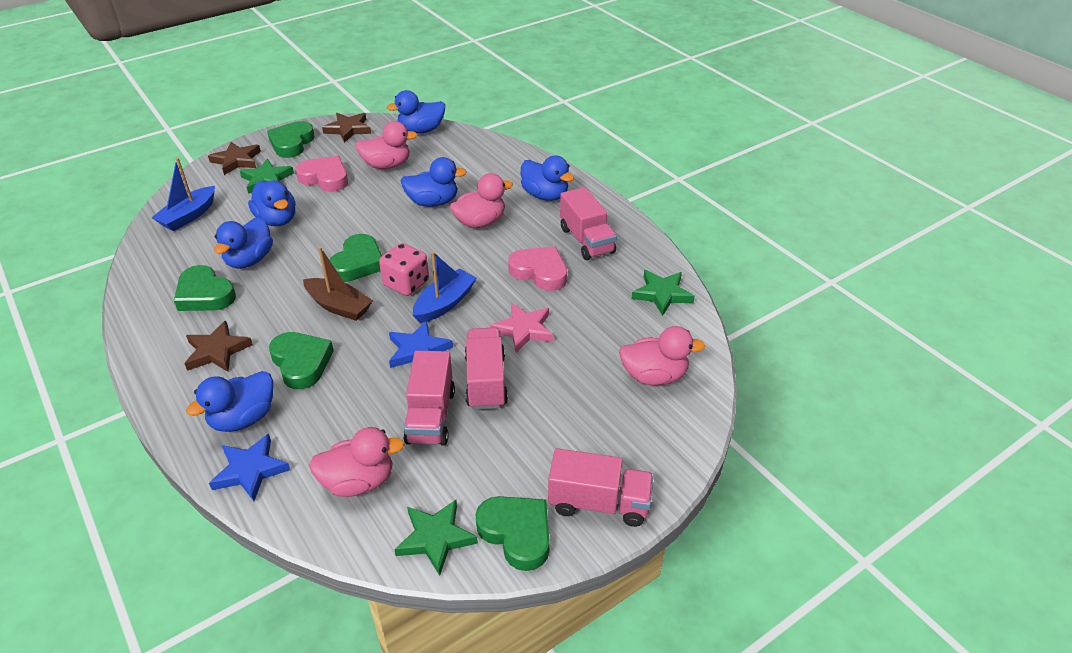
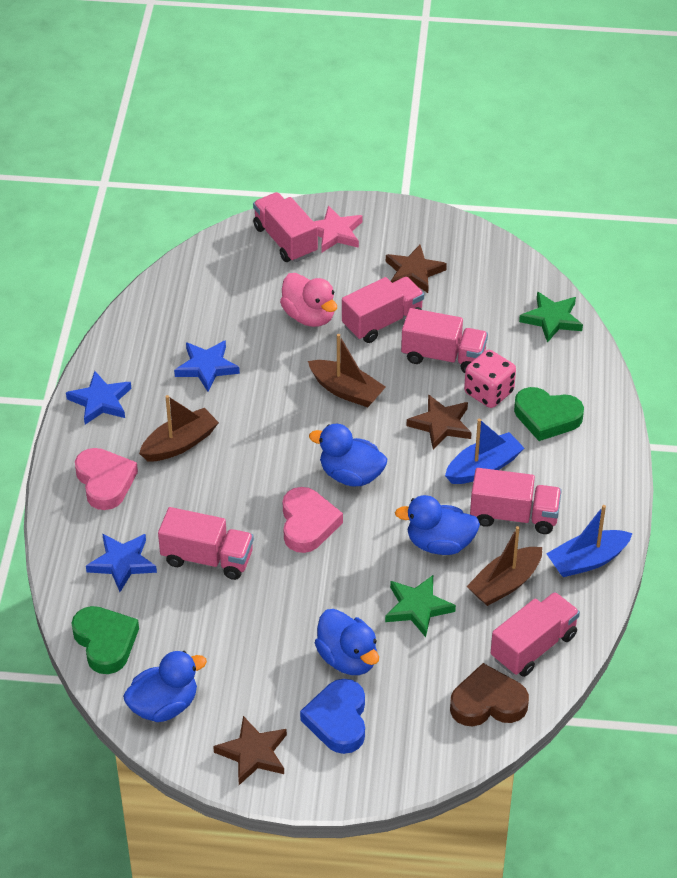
blue duck: [186,371,273,432] [214,217,273,269] [248,180,296,226] [387,90,445,134] [401,157,467,207] [521,155,574,201] = 6 -> [123,651,207,722] [309,424,387,487] [315,609,379,675] [395,495,480,555] = 4
blue heart: none = 0 -> [300,679,365,754] = 1
blue star: [209,434,290,501] [389,321,453,368] = 2 -> [66,371,131,425] [86,534,157,592] [174,340,240,392] = 3
brown boat: [303,246,373,321] = 1 -> [139,395,219,461] [308,334,386,407] [467,526,542,606] = 3
brown heart: none = 0 -> [450,663,529,726] = 1
green heart: [174,265,236,311] [267,121,315,158] [269,332,334,389] [329,234,382,282] [475,496,550,571] = 5 -> [72,606,139,674] [514,387,584,441] = 2
green star: [240,159,294,194] [394,500,478,576] [632,270,695,316] = 3 -> [385,575,456,637] [519,292,583,343] = 2
pink duck: [309,427,404,497] [355,121,418,169] [450,173,513,228] [619,326,705,385] = 4 -> [280,273,337,327] = 1
pink truck: [403,351,455,445] [465,327,508,410] [548,448,654,527] [560,187,617,260] = 4 -> [158,507,254,580] [253,192,318,262] [342,277,424,343] [401,308,488,373] [470,468,562,534] [491,592,580,677] = 6

